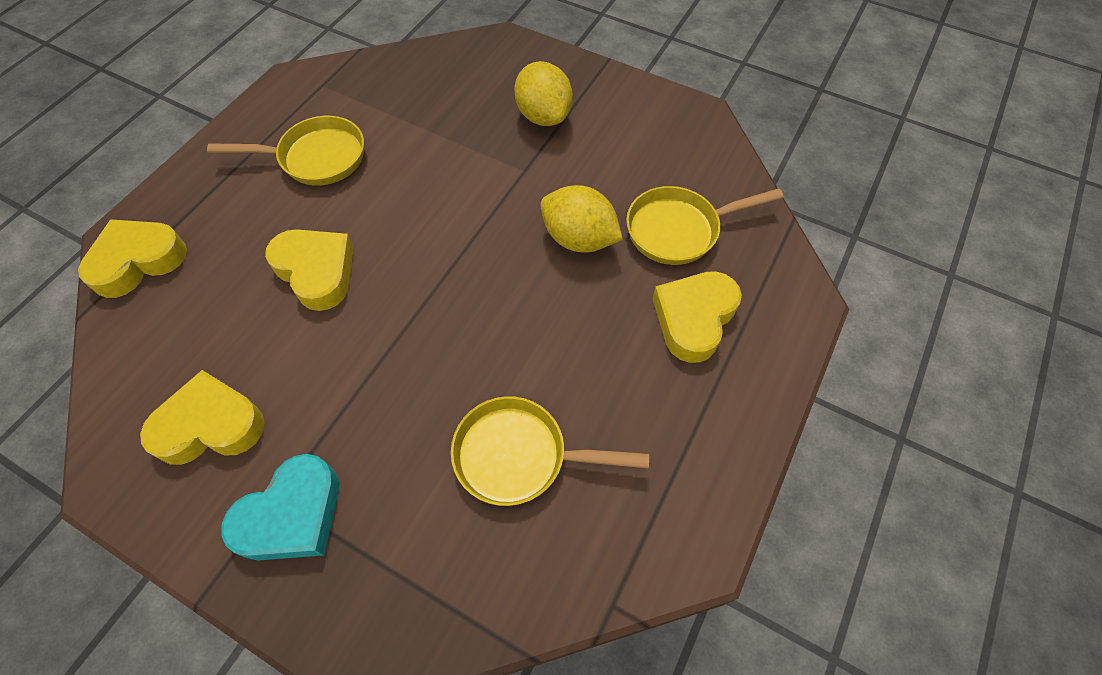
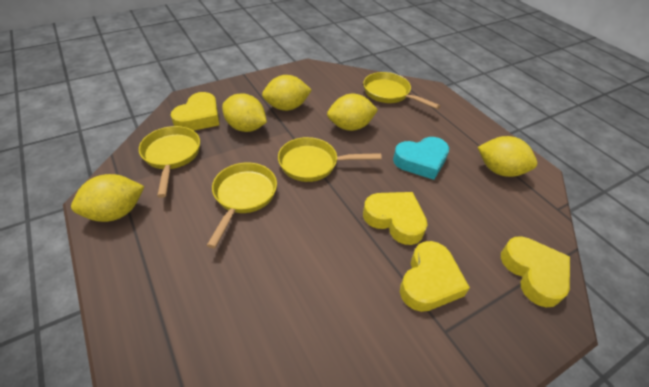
yellow lemon: [514,61,573,126] [540,185,623,253] = 2 -> [71,174,145,222] [222,93,267,132] [262,75,312,111] [327,94,378,131] [478,136,537,177] = 5
yellow pan: [207,116,364,185] [451,396,649,506] [626,186,783,265] = 3 -> [139,126,200,198] [207,163,277,248] [278,137,382,182] [363,72,441,109] = 4

